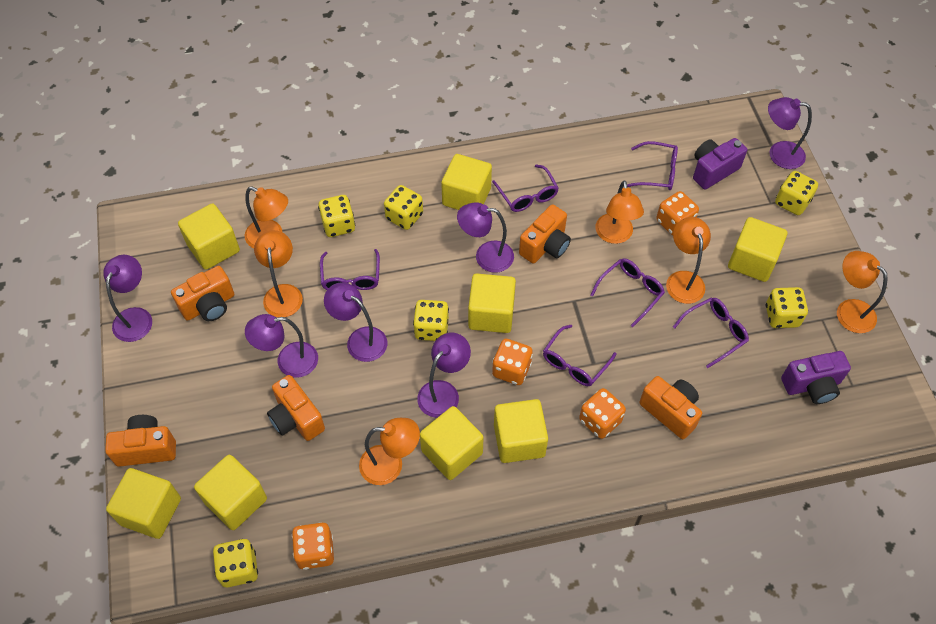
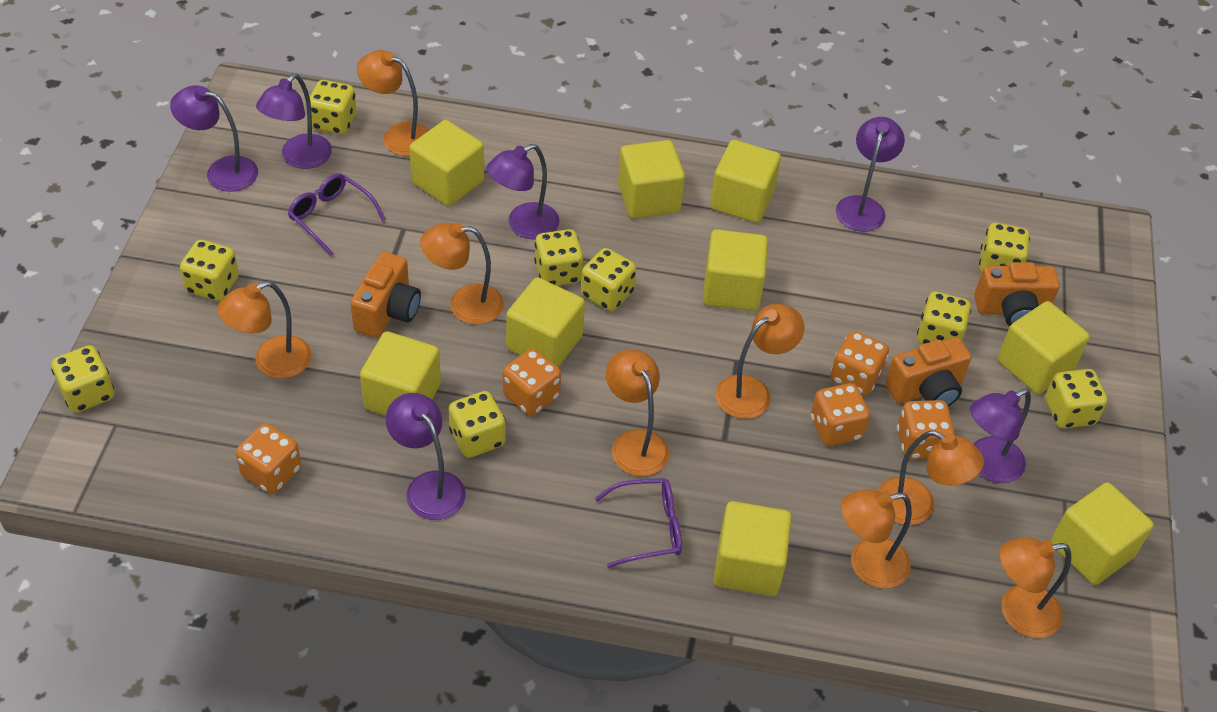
orange camera: [105,415,176,467] [171,266,234,321] [267,375,325,441] [519,204,571,263] [639,376,702,439] = 5 -> [350,252,421,338] [885,337,972,406] [974,262,1060,326] = 3
orange dice: [292,522,334,570] [492,339,533,385] [579,388,626,439] [656,191,699,236] = 4 -> [236,423,301,494] [503,348,561,416] [811,383,870,446] [830,331,889,396] [897,400,955,459] = 5
orange lamp: [245,187,288,248] [254,230,303,317] [359,418,420,485] [596,180,644,244] [666,217,711,304] [837,251,888,333] = 6 -> [217,281,312,379] [357,50,429,156] [420,223,504,325] [606,349,669,476] [715,304,805,419] [841,489,912,589] [877,431,984,525] [999,537,1071,638] = 8
purple camera: [693,138,747,189] [781,351,851,404] = 2 -> none = 0
purple glasses: [320,249,380,290] [492,164,559,212] [543,325,616,386] [590,258,665,327] [627,141,678,190] [673,298,749,368] = 6 -> [288,173,385,256] [595,478,682,568] = 2
yellow cube: [106,468,181,539] [178,203,240,270] [194,455,267,530] [420,406,484,480] [441,154,492,210] [468,274,516,333] [494,399,548,463] [728,217,787,282] = 8 -> [360,331,441,416] [409,120,484,206] [506,277,585,367] [618,140,685,219] [703,229,768,311] [710,140,781,223] [713,501,792,596] [998,301,1090,394] [1051,482,1154,585] = 9
yellow dice: [213,539,258,587] [318,195,355,237] [384,185,423,230] [413,300,449,341] [766,287,808,328] [775,171,818,215] = 6 -> [51,345,114,413] [180,240,239,301] [310,80,357,135] [449,391,505,458] [534,229,583,286] [581,248,636,311] [917,291,971,344] [979,223,1030,273] [1045,369,1108,428] = 9

